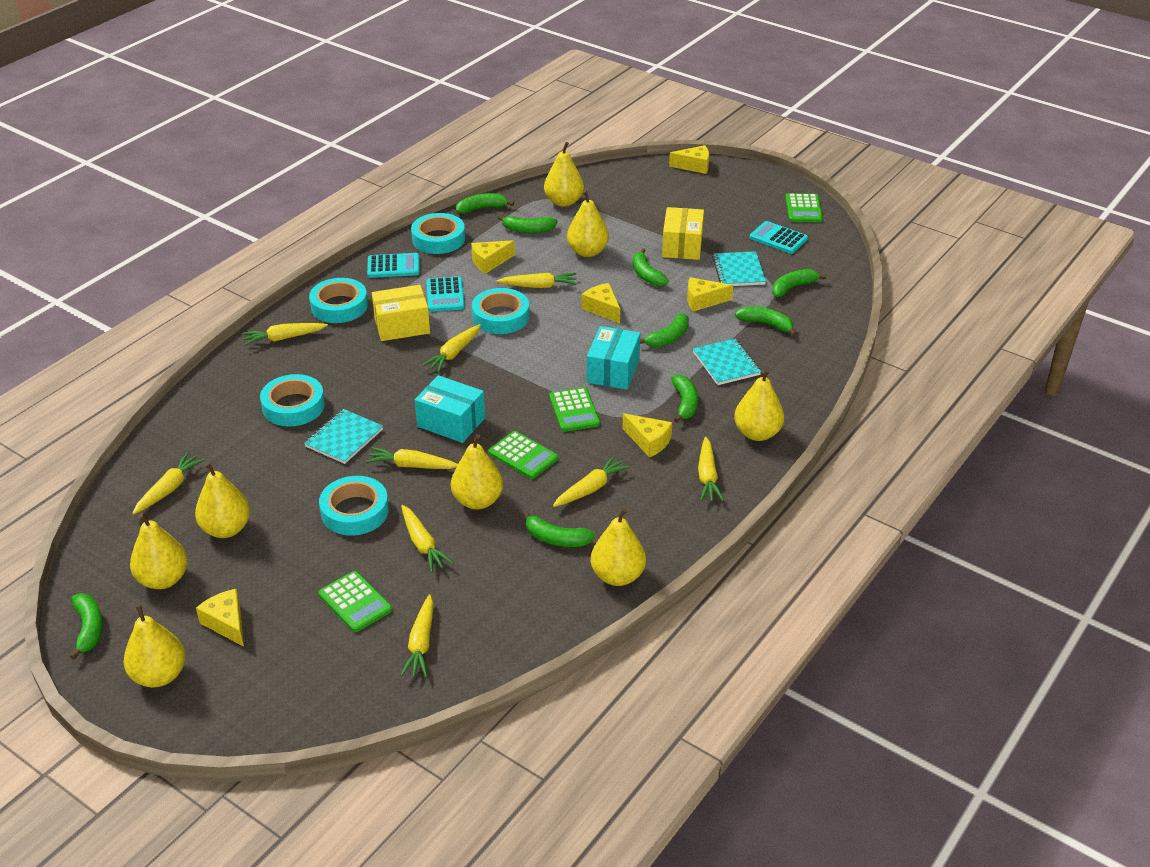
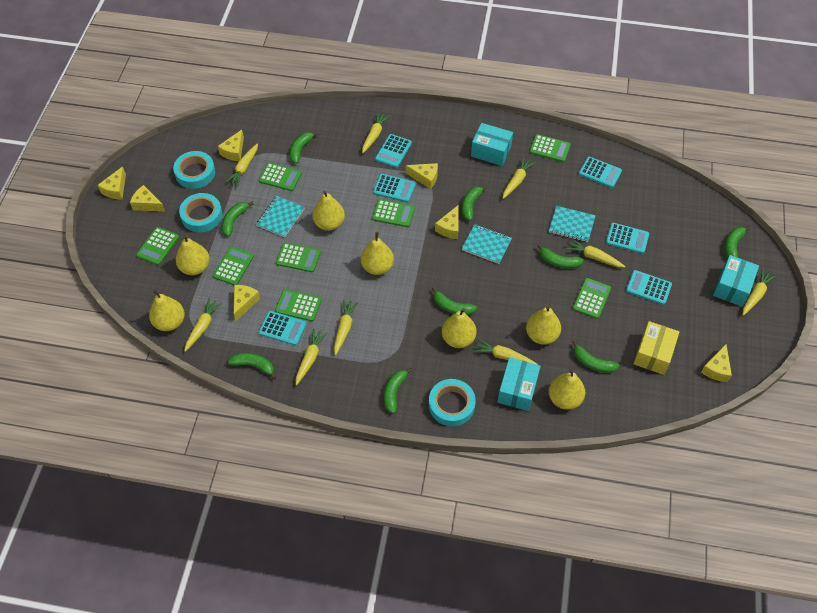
green calculator: [318,571,392,632] [488,431,558,479] [549,387,600,432] [785,193,823,222] = 4 -> [136,227,179,265] [213,246,254,285] [259,162,302,191] [275,289,322,321] [276,243,321,272] [372,199,415,227] [529,134,571,162] [573,278,611,319] = 8
turquoise box: [415,375,485,443] [587,326,640,390] = 2 -> [471,123,513,166] [497,357,541,411] [713,255,759,307] = 3
turquoise calculator: [367,253,420,278] [426,276,465,312] [749,221,808,254] = 3 -> [259,311,306,345] [373,174,416,202] [375,134,412,168] [579,157,622,188] [606,223,649,254] [626,270,672,305] = 6
turquoise tape: [260,374,325,427] [309,278,368,323] [319,476,389,536] [411,213,465,254] [472,288,529,334] = 5 -> [173,151,215,189] [179,193,223,232] [429,379,476,426] = 3
yellow box: [372,285,430,341] [662,207,704,260] = 2 -> [633,321,679,375] = 1
yellow cheese: [196,589,244,647] [471,240,515,273] [581,283,620,323] [622,413,672,458] [669,145,709,174] [687,277,733,311] = 6 -> [98,167,126,199] [130,185,165,212] [218,130,244,161] [234,285,260,321] [406,163,438,189] [435,206,458,239] [701,344,732,382] = 7
yellow pear: [123,604,186,687] [130,513,188,589] [195,462,250,538] [451,434,503,509] [544,142,584,207] [567,190,609,257] [591,508,646,586] [734,369,784,441] = 8 -> [149,289,185,331] [176,235,210,275] [312,191,345,231] [361,232,394,275] [442,308,476,348] [526,306,561,345] [549,369,585,410] = 7

